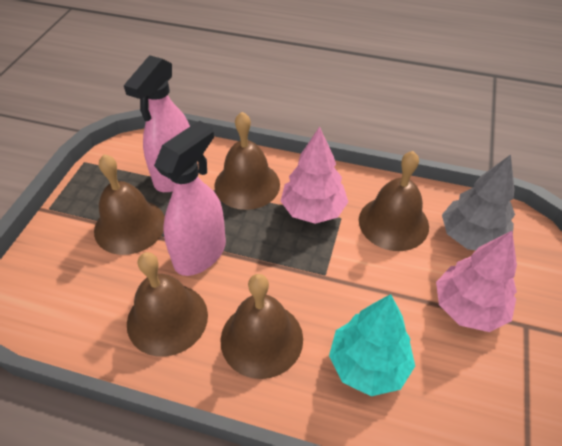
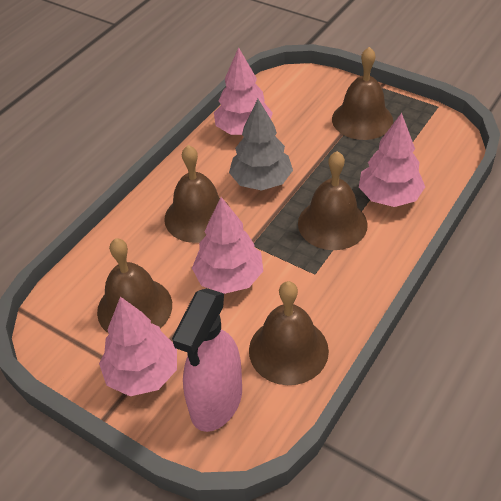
pink spray bottle: [124,55,190,192] [154,120,226,276] = 2 -> [172,288,242,432] = 1
pink tree: [281,127,348,224] [436,231,517,332] = 2 -> [99,297,177,396] [192,197,263,294] [214,47,273,135] [359,113,425,207] = 4
turquoise tree: [329,294,415,396] = 1 -> none = 0

